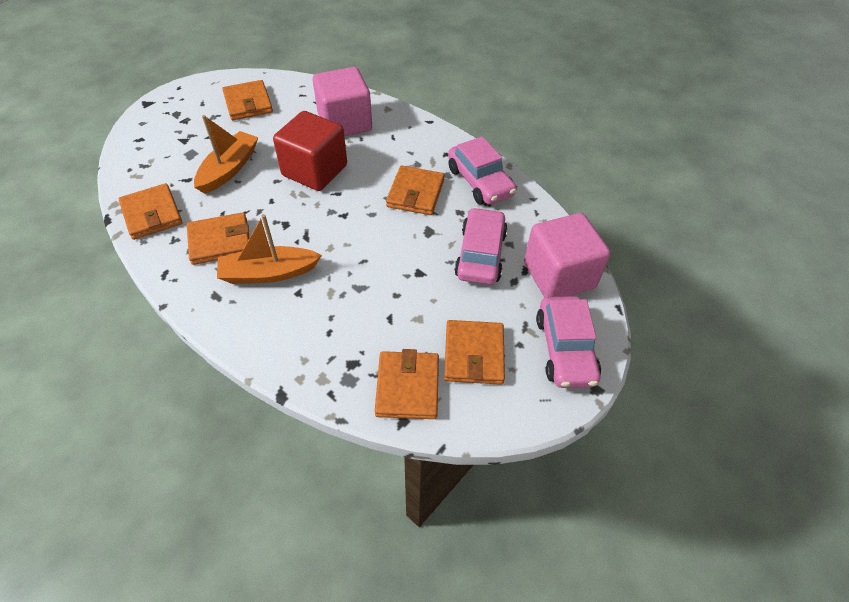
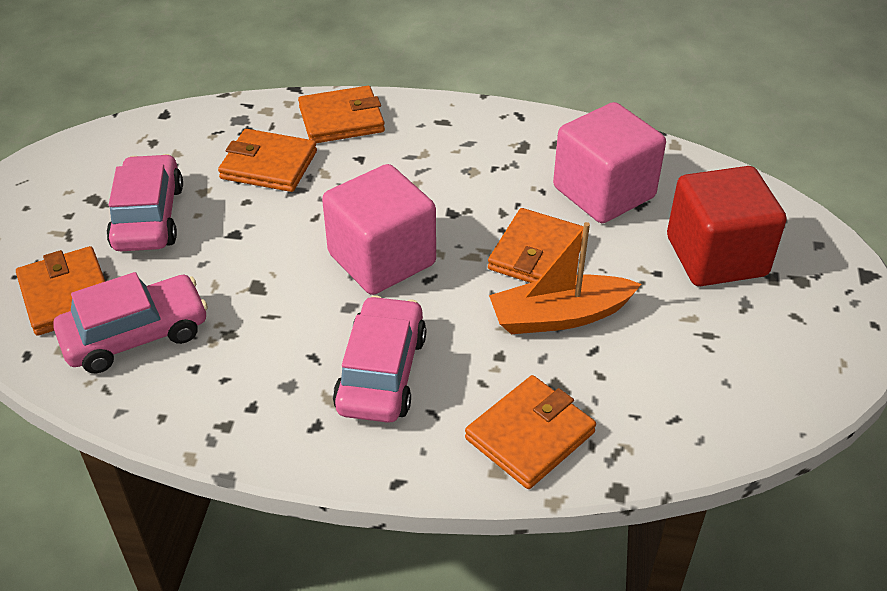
orange boat: [194,115,258,194] [217,214,322,284] = 2 -> [489,222,641,334] = 1
orange wallet: [119,183,182,240] [187,212,250,265] [222,80,273,121] [375,349,439,419] [386,166,445,215] [444,320,505,385] = 6 -> [16,246,105,336] [218,129,317,192] [298,86,385,143] [465,375,596,489] [488,208,584,283] = 5

